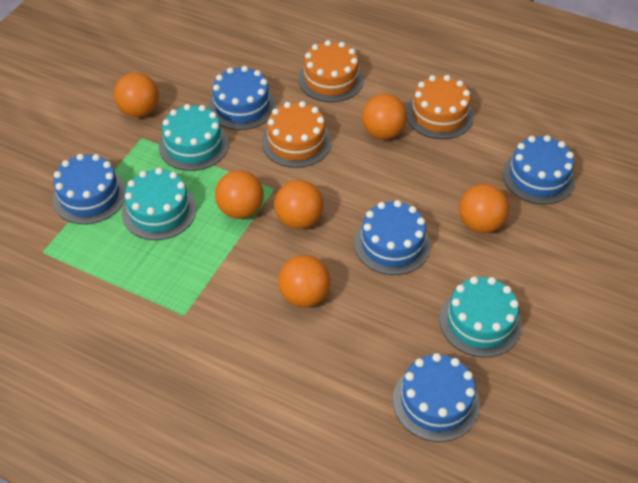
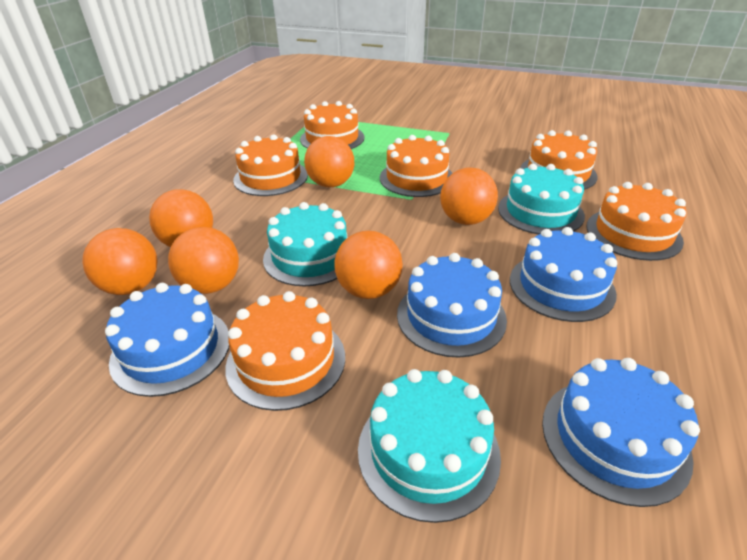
blue cake: [52,154,126,224] [208,66,276,130] [354,200,431,275] [393,353,480,442] [503,135,576,204] = 5 -> [105,283,229,397] [397,253,507,358] [510,227,617,322] [542,358,700,507] = 4
orange cake: [262,101,331,168] [298,40,364,102] [406,75,474,139] = 3 -> [225,291,345,411] [233,134,308,196] [300,101,364,149] [380,135,452,197] [521,130,598,190] [586,182,687,261] = 6

